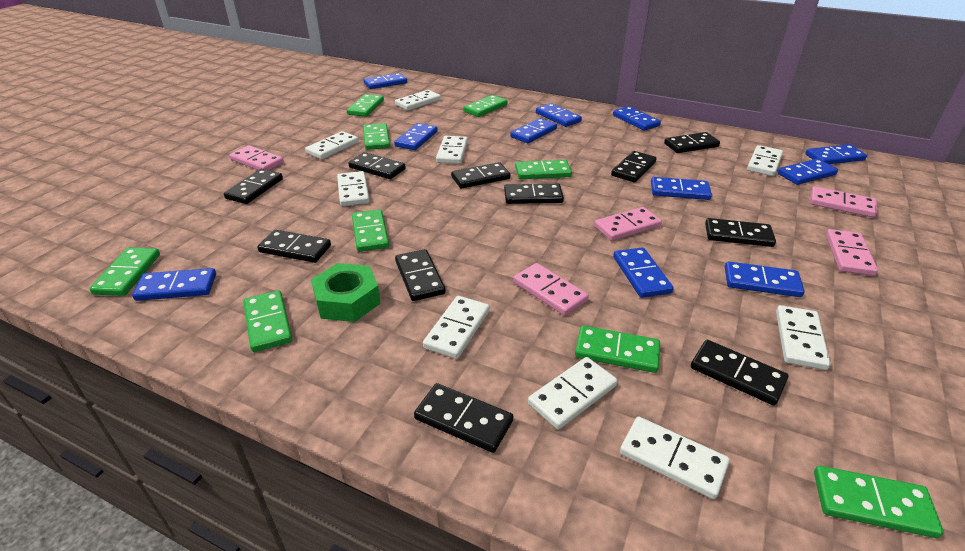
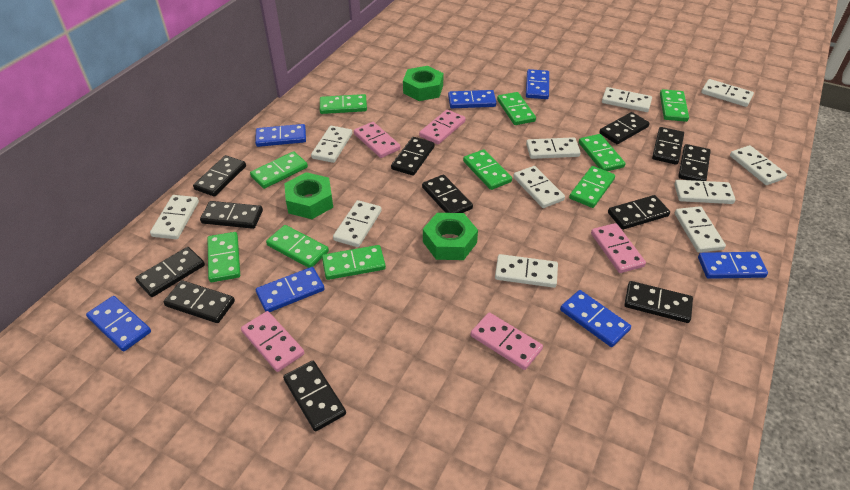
black domino: [224,169,283,204] [257,230,331,263] [348,152,406,179] [395,249,446,301] [414,383,513,453] [451,162,510,189] [504,184,564,204] [611,151,657,182] [664,132,720,153] [691,340,788,406] [705,218,776,247] = 11 -> [135,247,205,297] [164,280,235,323] [193,155,246,197] [200,201,263,229] [283,361,346,431] [391,137,435,176] [422,174,473,213] [599,112,650,144] [608,195,670,230] [624,281,693,323] [652,127,684,165] [678,144,711,181] = 12
blue domino: [132,268,216,301] [364,73,407,89] [394,123,438,150] [510,118,557,143] [536,103,582,127] [613,106,661,131] [613,247,674,298] [651,177,712,200] [725,261,804,297] [777,159,838,185] [805,144,867,164] = 11 -> [86,296,151,351] [255,124,306,147] [256,267,325,312] [448,90,496,108] [526,69,549,99] [560,290,631,347] [698,252,768,279] = 7
green domino: [89,247,160,296] [243,290,292,352] [347,94,384,117] [352,209,389,252] [363,123,390,150] [463,95,508,117] [515,160,572,179] [575,325,660,373] [814,466,944,538] = 9 -> [207,232,240,282] [250,151,308,189] [266,225,329,268] [320,94,367,114] [322,245,386,280] [463,150,512,190] [497,92,536,125] [569,166,615,208] [579,134,625,171] [660,89,689,122] = 10
green nut: [311,263,381,322] = 1 -> [284,172,333,219] [403,66,444,101] [423,213,478,260] = 3
white domino: [305,131,359,159] [337,171,370,206] [395,90,441,111] [423,296,490,359] [436,136,468,164] [528,357,617,429] [620,416,730,499] [747,145,783,176] [776,305,831,370] = 9 -> [150,195,199,239] [311,126,352,163] [333,200,382,247] [495,254,558,288] [513,166,565,208] [526,137,581,159] [602,87,652,112] [674,180,735,204] [675,206,726,253] [701,79,754,107] [730,145,787,185] = 11

